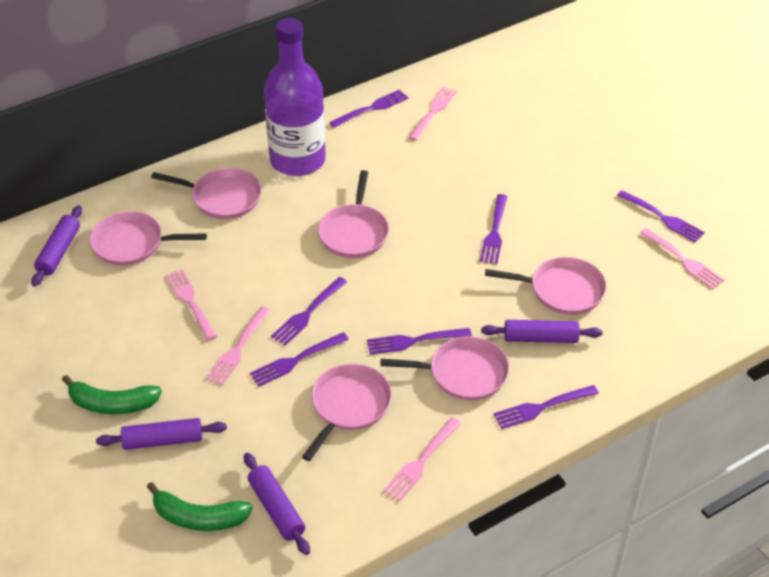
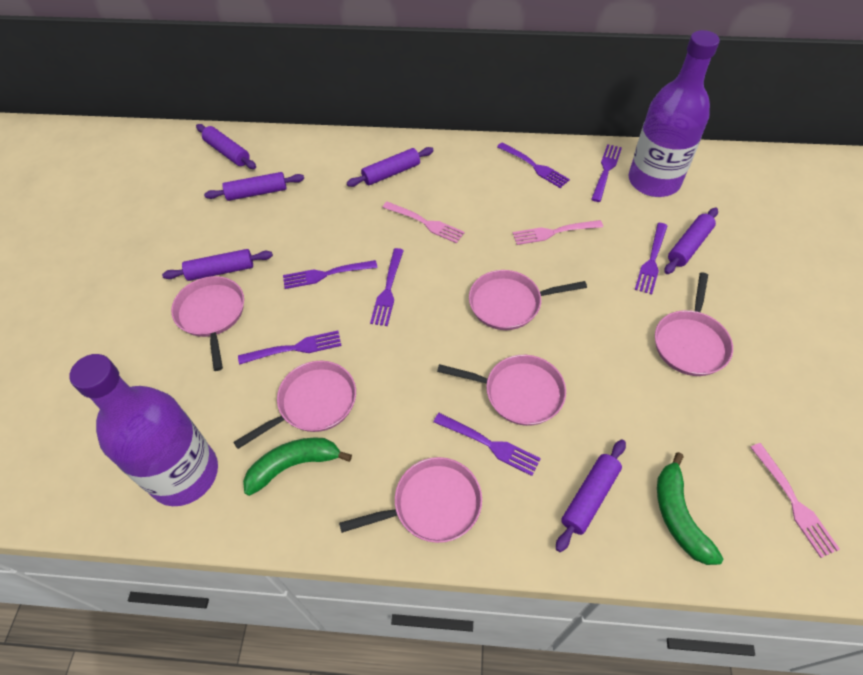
pink fork: [166,269,217,341] [206,306,271,385] [383,417,461,501] [409,87,457,141] [640,228,725,289] = 5 -> [382,202,465,244] [513,220,603,245] [750,443,840,558] = 3
purple bottle: [264,18,326,176] = 1 -> [70,354,218,506] [628,30,720,197] = 2
purple rolling pin: [31,205,82,287] [96,418,227,450] [244,453,310,555] [481,320,603,343] = 4 -> [162,249,273,281] [196,124,256,169] [204,172,304,201] [347,147,434,187] [556,440,626,552] [665,207,718,274] = 6

